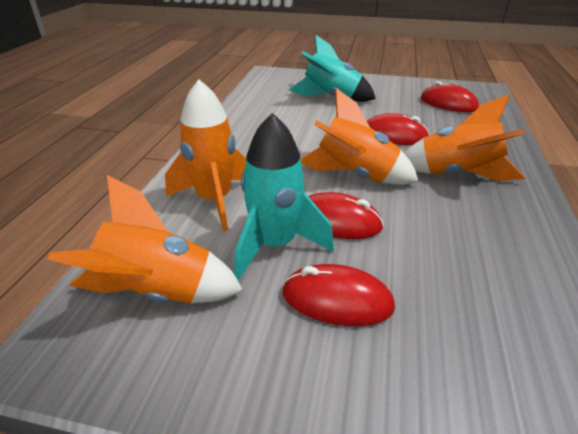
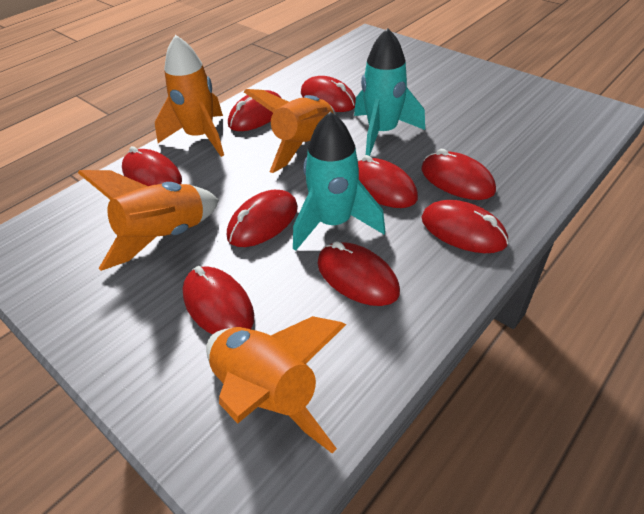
red mouse: [282,264,395,326] [308,192,384,239] [367,113,430,145] [421,81,479,112] = 4 -> [122,146,182,186] [182,266,254,335] [227,190,298,247] [228,90,281,131] [301,76,356,112] [317,241,400,306] [358,155,418,208] [421,200,509,253] [422,149,496,200] = 9

